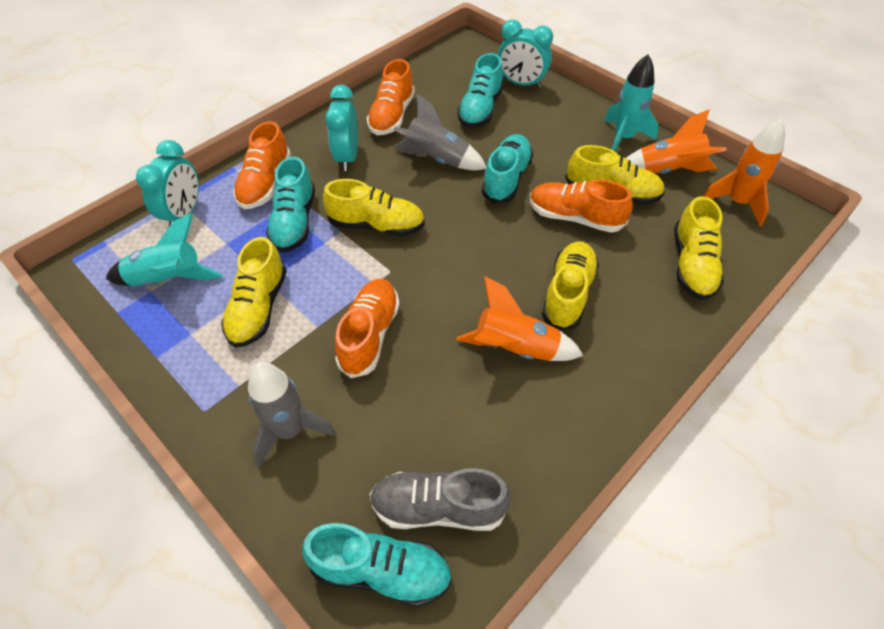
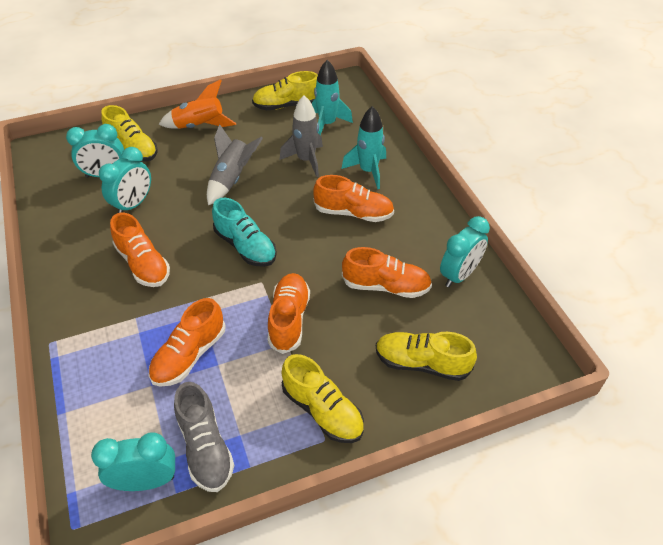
orange rocket: [456,276,584,361] [626,109,726,174] [704,119,785,226] = 3 -> [159,79,236,129] = 1
orange shoe: [233,121,291,209] [335,279,400,378] [367,59,415,135] [530,180,633,233] = 4 -> [110,213,170,287] [149,298,226,387] [268,273,310,354] [313,175,394,222] [342,247,432,298] = 5
turquoise clock: [136,140,199,227] [325,85,358,171] [498,20,553,88] = 3 -> [66,124,124,178] [91,432,175,491] [99,147,151,213] [440,216,490,287] = 4
turquoise shoe: [266,156,315,253] [302,523,452,607] [457,53,503,128] [482,134,533,204] = 4 -> [212,198,277,267] = 1
yellow shoe: [221,237,287,348] [323,179,425,236] [542,242,599,330] [565,145,665,205] [674,196,724,300] = 5 -> [101,105,158,162] [252,71,318,110] [282,354,364,443] [376,332,477,381] = 4

